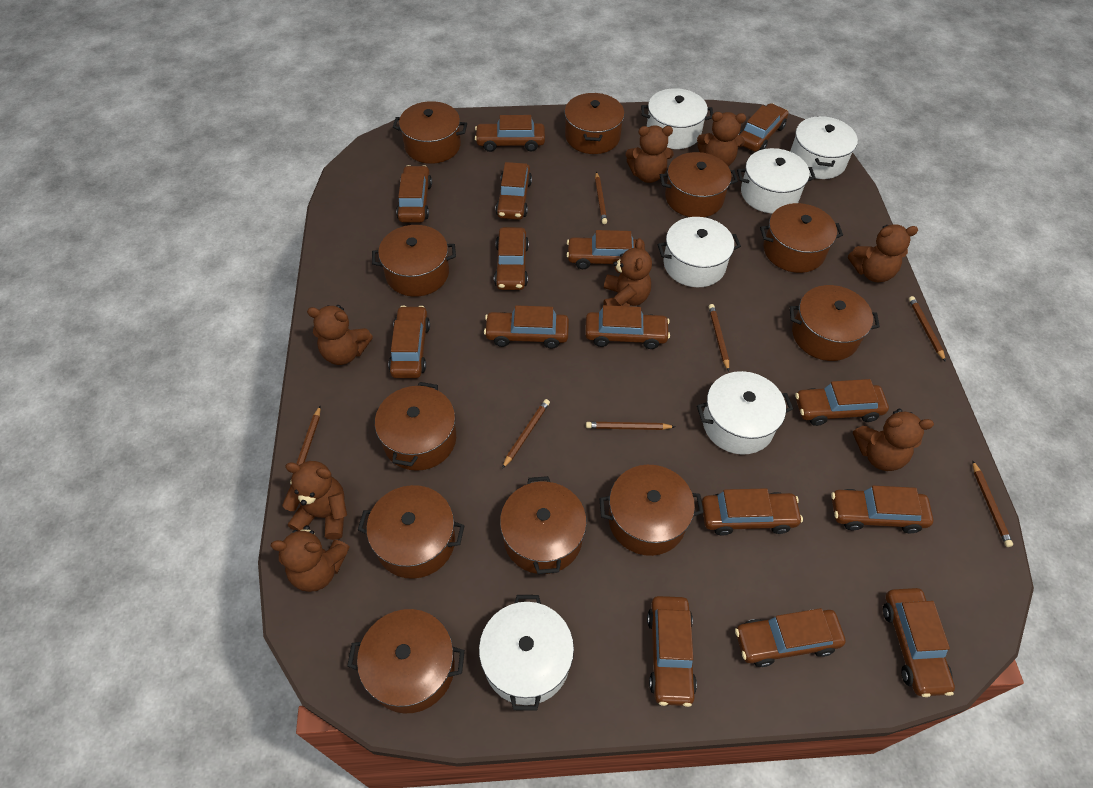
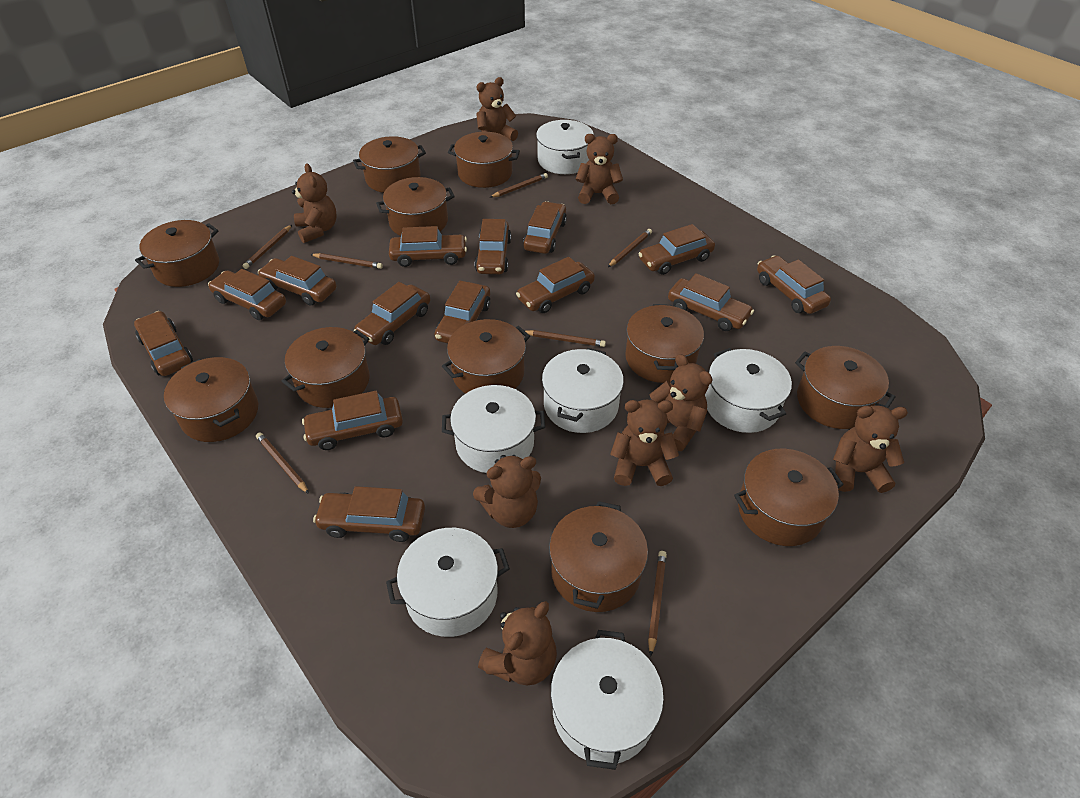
brown car: [388,306,430,378] [396,165,432,223] [475,115,545,152] [484,305,569,349] [494,227,529,290] [495,162,532,220] [566,230,645,269] [585,305,670,349] [647,596,697,707] [702,488,803,535] [735,608,846,667] [739,103,788,152] [795,379,889,426] [831,486,933,533] [883,588,955,697] = 15 -> [134,311,193,376] [208,269,286,320] [258,256,337,306] [302,391,403,450] [313,486,425,542] [354,282,430,345] [389,226,467,267] [434,281,490,343] [475,219,511,274] [516,257,595,313] [523,201,567,254] [638,224,715,275] [668,273,754,331] [757,255,831,314] = 14

